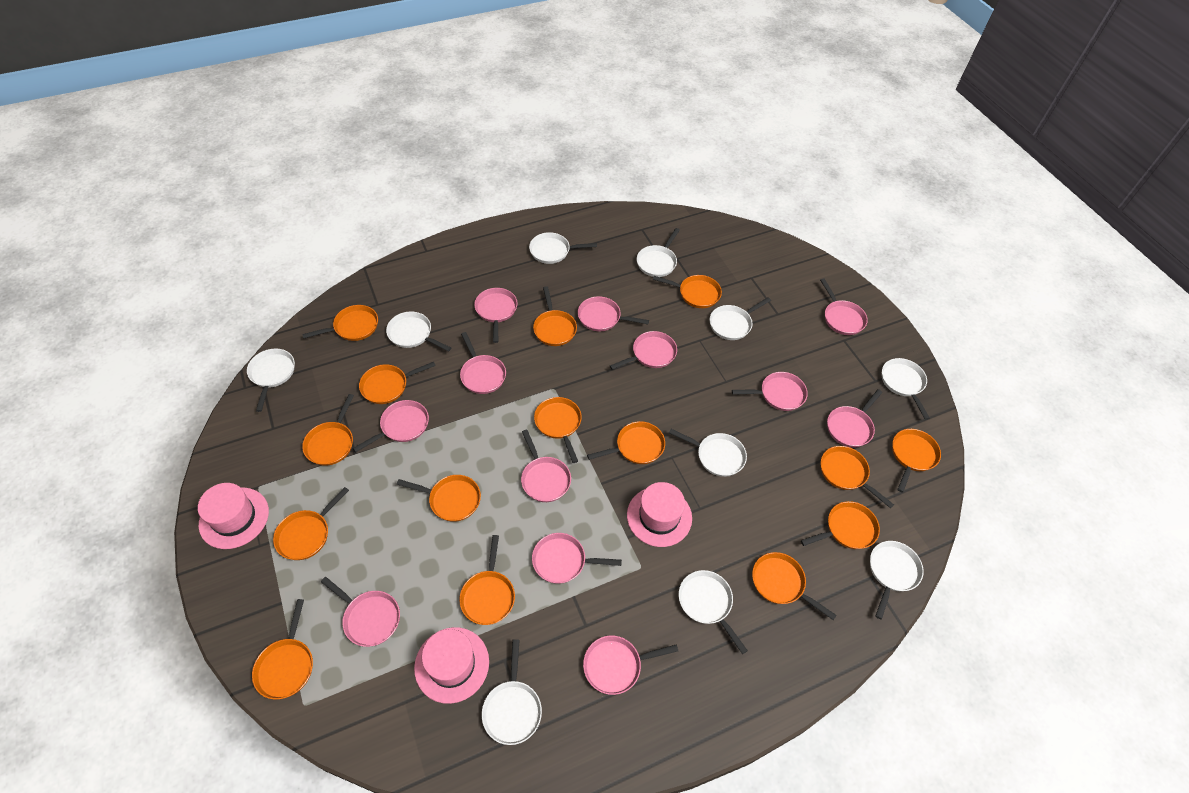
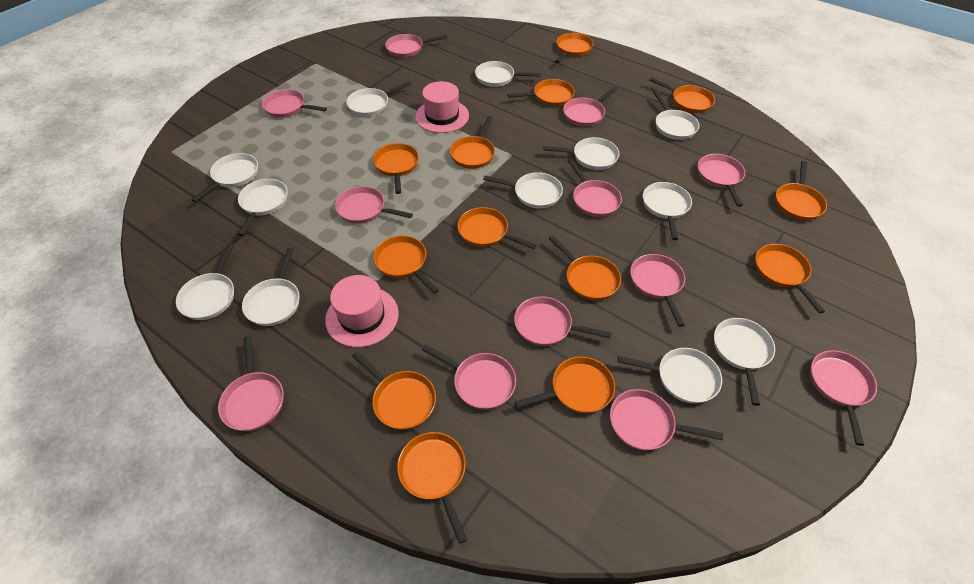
orange pan: [252,599,313,699] [273,487,349,560] [302,305,378,341] [302,394,354,466] [359,362,436,404] [397,475,481,522] [459,535,515,625] [533,286,577,346] [534,397,582,463] [587,421,665,464] [653,275,722,308] [752,552,837,620] [801,501,880,549] [821,446,894,508] [892,429,941,493] = 15 -> [352,351,436,430] [373,143,419,194] [373,235,439,294] [397,432,467,544] [450,116,495,169] [457,207,537,249] [508,79,575,106] [514,356,615,414] [548,235,621,301] [555,33,593,63] [649,77,715,113] [755,244,825,314] [775,161,827,220] = 13
pink hat: [198,483,269,549] [414,627,489,704] [627,482,692,547] = 3 -> [325,275,399,347] [415,81,469,133] = 2
white pan: [247,349,295,412] [386,312,451,352] [482,639,542,745] [529,232,597,264] [637,228,680,277] [669,429,747,477] [679,570,748,654] [710,297,771,340] [870,541,924,619] [882,358,930,420] = 10 -> [176,243,234,320] [192,153,258,202] [237,179,288,236] [242,248,300,326] [347,81,411,116] [475,61,541,87] [483,172,563,209] [543,137,619,170] [618,348,722,404] [643,182,692,240] [653,91,699,140] [714,318,775,406] = 12

